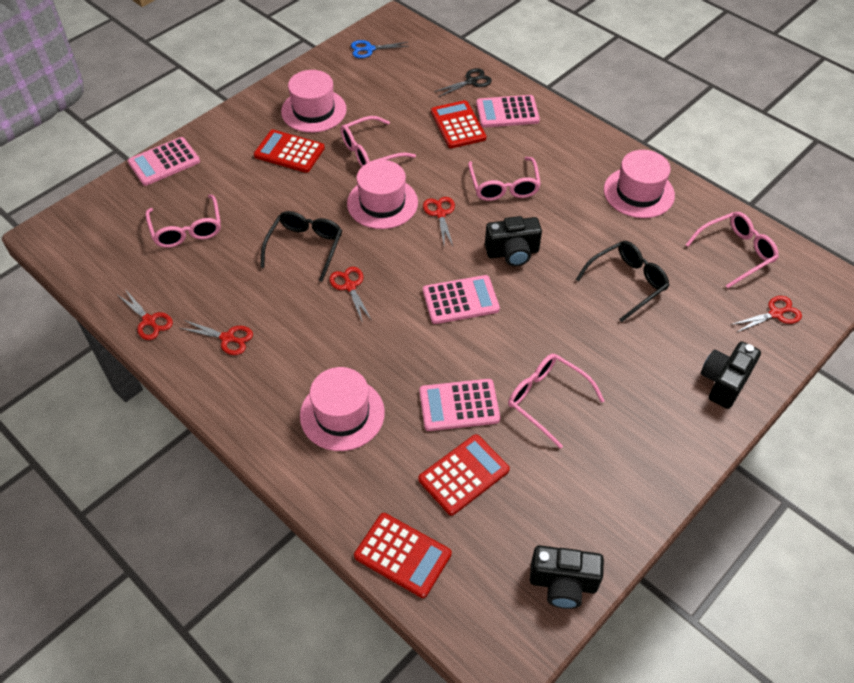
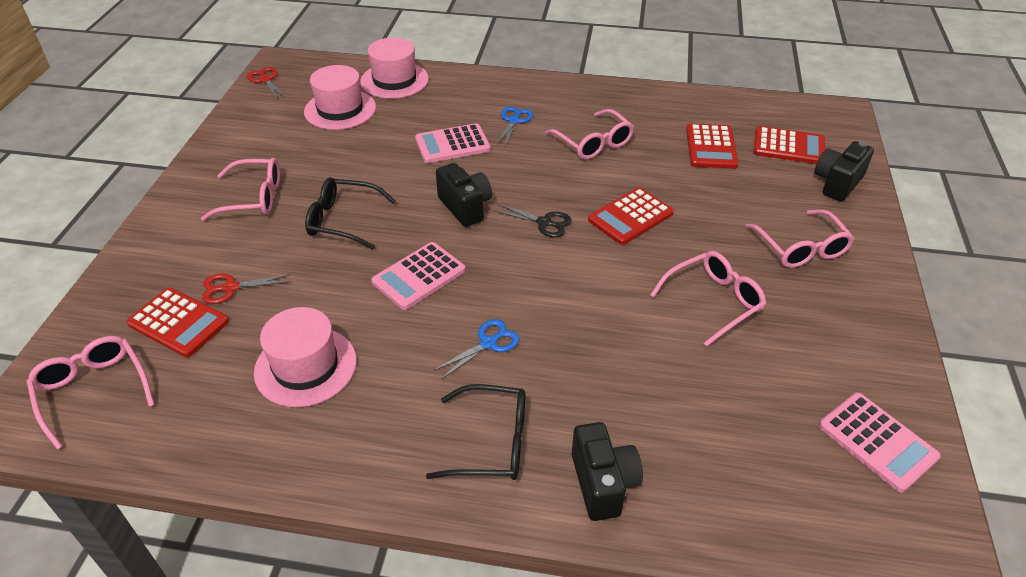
blue scissors: [351,40,408,58] = 1 -> [434,319,520,379] [496,107,533,146] = 2
pink calculator: [128,137,200,186] [419,379,500,431] [423,275,500,324] [476,95,540,128] = 4 -> [371,242,466,310] [415,123,490,163] [819,393,941,492] = 3
pink hat: [281,70,347,133] [300,367,385,451] [347,160,418,229] [604,150,675,218] = 4 -> [254,307,357,407] [304,65,376,130] [360,37,429,99] = 3
red scissors: [118,289,173,340] [180,320,253,355] [329,267,372,323] [423,197,455,246] [731,296,802,333] = 5 -> [202,273,291,304] [247,67,286,99] = 2

